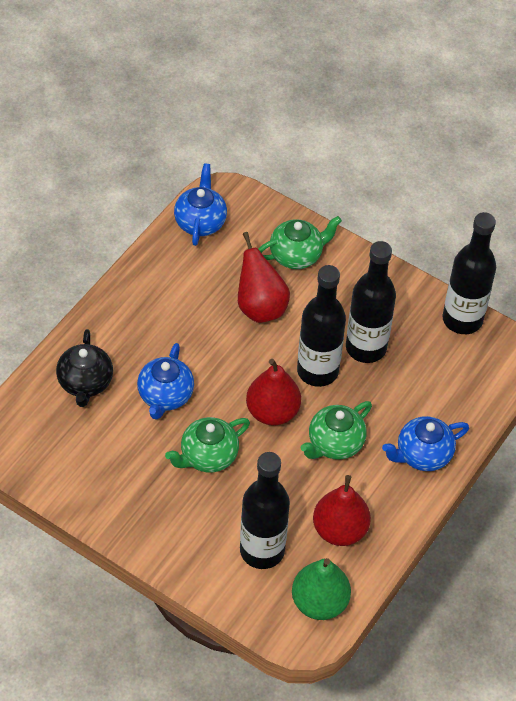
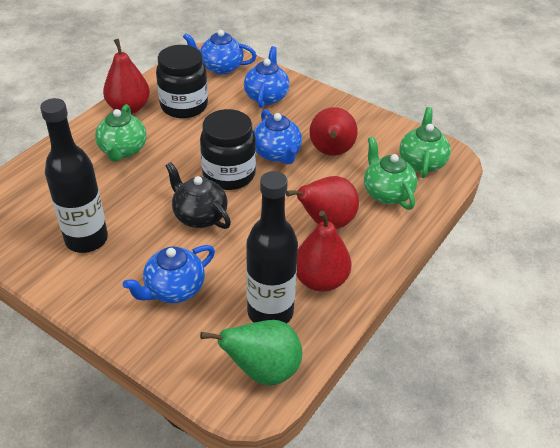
black bottle: [240,452,290,569] [297,265,346,387] [346,241,396,363] [442,212,496,334] = 4 -> [40,98,108,253] [246,171,298,323] = 2
black jar: none = 0 -> [156,45,208,118] [200,109,256,190] = 2
blue teapot: [137,343,194,420] [174,163,227,246] [382,416,469,471] = 3 -> [123,245,215,303] [183,30,257,75] [244,46,290,108] [254,109,302,164] = 4
red pear: [238,232,290,323] [246,359,301,425] [313,475,371,546] = 3 -> [103,39,150,114] [286,176,359,229] [297,211,351,292] [310,107,358,156] = 4

